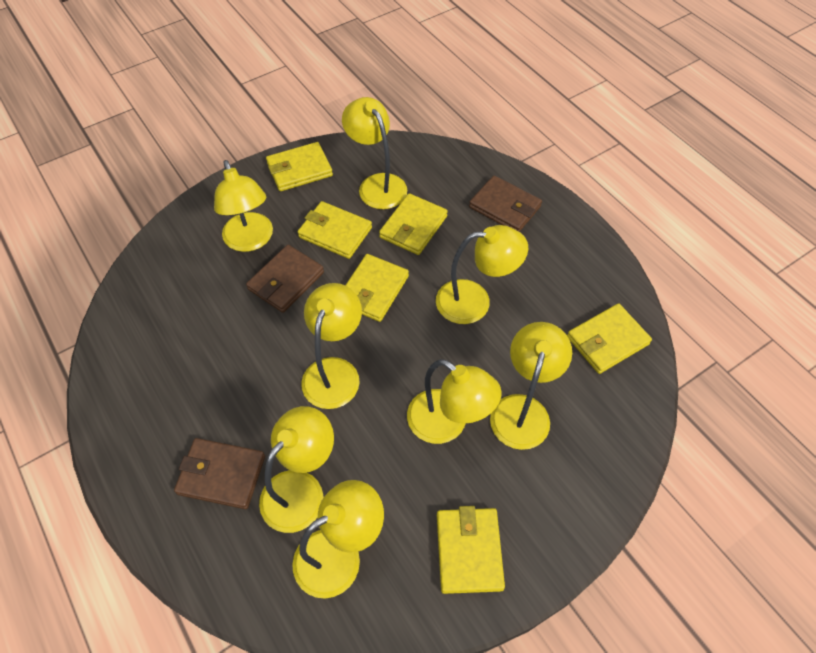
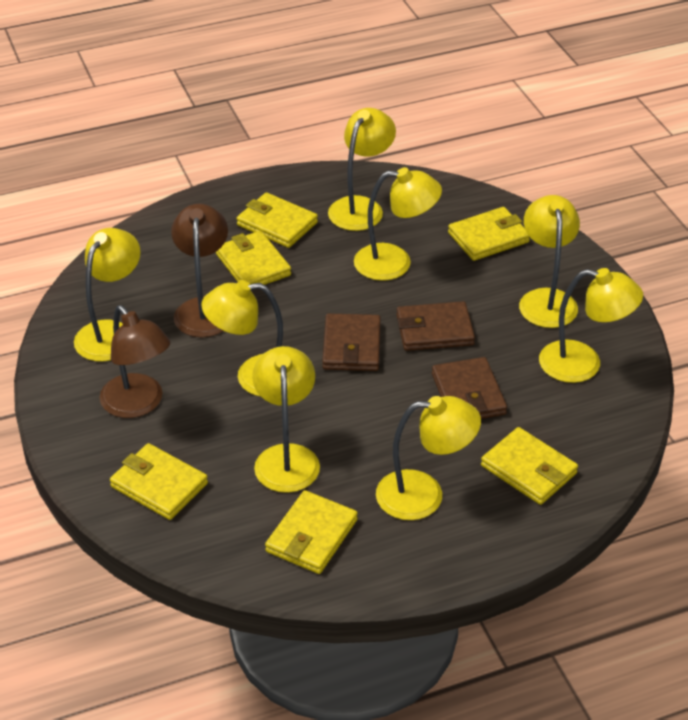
brown lamp: none = 0 -> [99,305,171,418] [171,204,228,337] = 2

